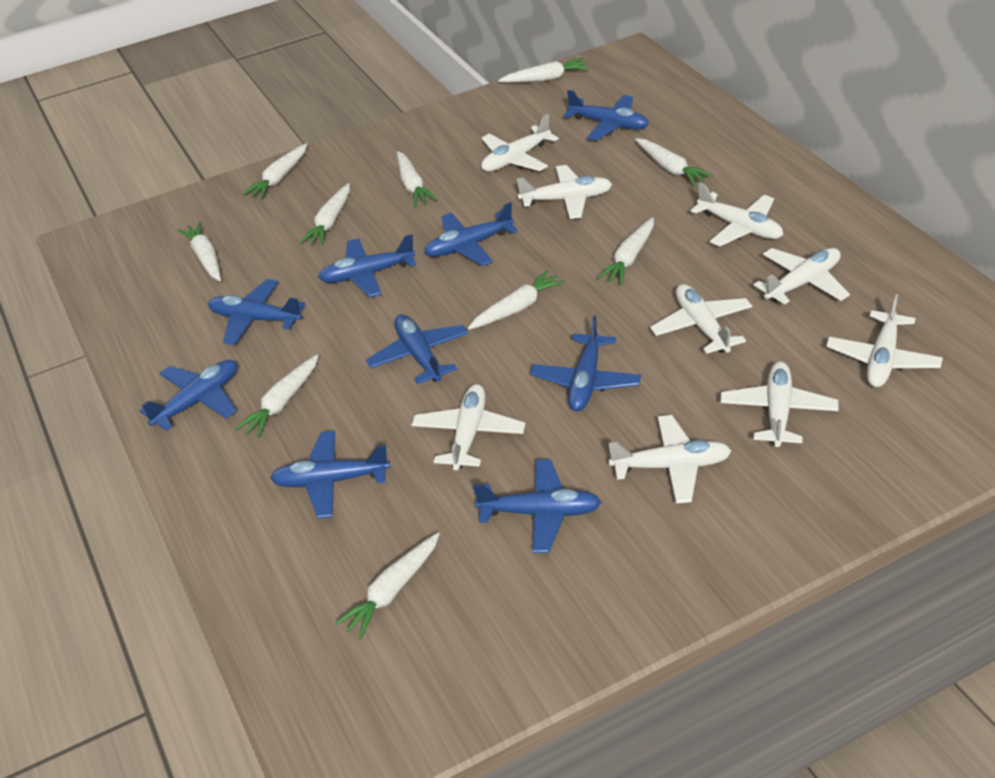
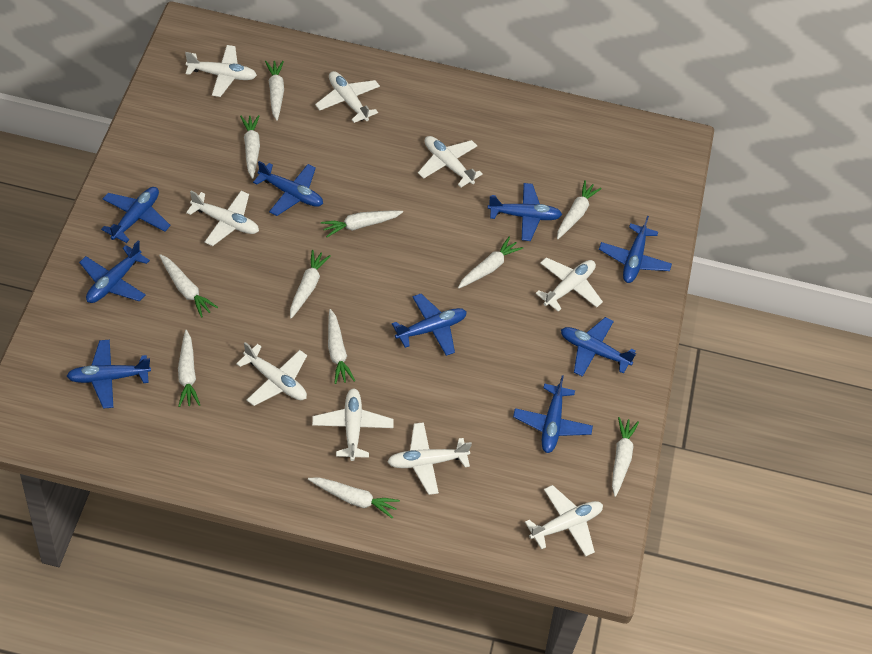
white carrot: [177,222,221,281] [235,354,319,438] [242,144,307,199] [300,183,350,246] [334,532,439,639] [397,151,437,207] [468,270,565,330] [498,58,589,83] [597,217,654,285] [635,138,713,186] = 10 -> [159,254,218,318] [178,330,200,407] [240,115,260,179] [265,61,284,121] [290,250,331,319] [308,477,400,519] [321,210,403,237] [328,309,355,384] [458,237,523,288] [557,180,602,239] [612,417,639,497] = 11

